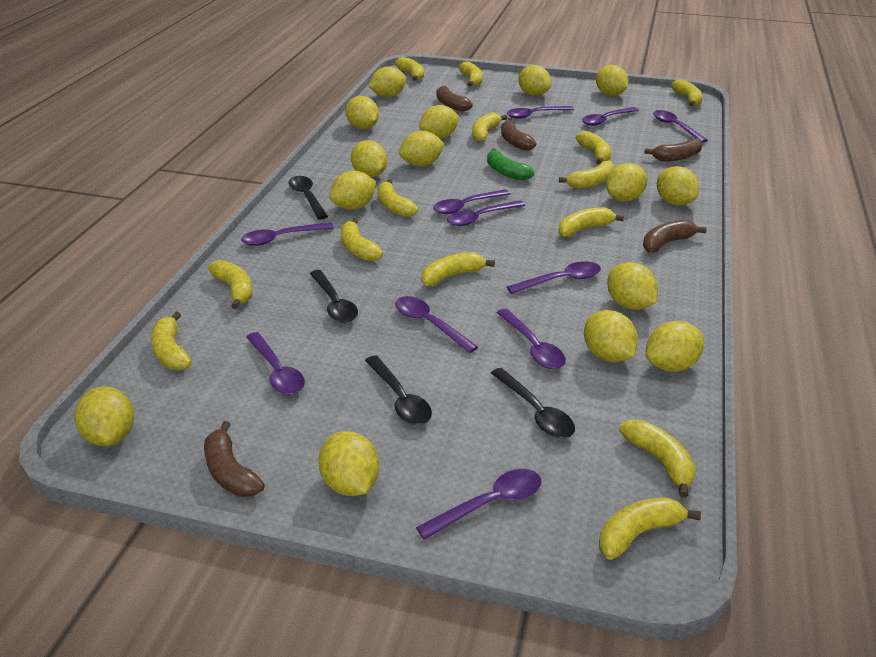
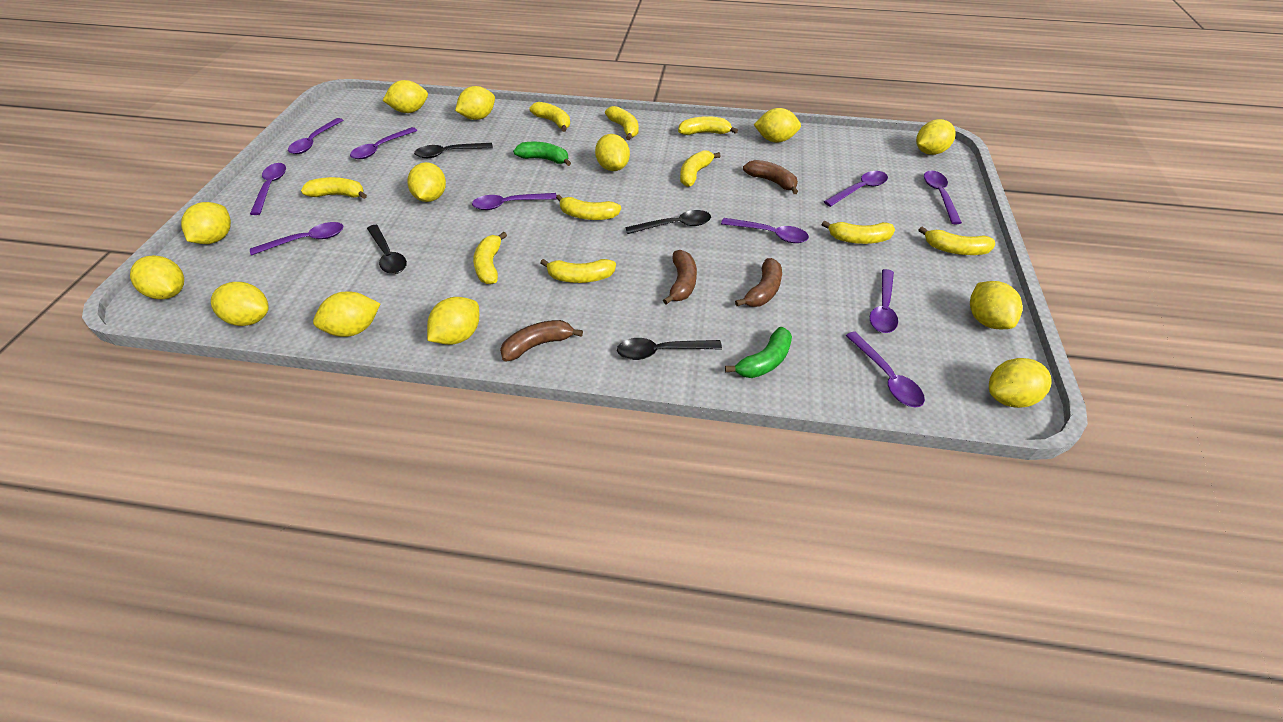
brown banana: [204,421,265,497] [437,86,473,112] [501,120,536,151] [643,220,707,252] [644,138,702,161] = 5 -> [500,320,583,361] [663,250,697,304] [735,258,782,307] [743,160,798,194] = 4
green banana: [487,148,534,181] = 1 -> [513,142,571,166] [725,327,792,378] = 2
purple spoon: [241,222,334,246] [246,332,305,395] [395,296,478,353] [416,469,541,540] [433,189,510,214] [447,200,525,226] [496,308,566,369] [507,106,574,119] [507,261,601,294] [582,107,639,126] [653,110,708,143] = 11 -> [250,163,286,215] [250,222,343,255] [288,118,343,154] [350,127,417,159] [472,193,557,210] [721,218,809,243] [824,171,888,207] [846,331,925,408] [870,269,898,333] [924,171,962,224] = 10
yellow banana: [151,312,192,370] [208,260,252,309] [341,218,383,261] [378,179,418,217] [395,57,424,81] [421,252,495,286] [458,61,483,87] [472,112,508,142] [558,207,624,237] [559,160,615,189] [576,131,611,164] [599,497,701,560] [619,420,696,498] [671,79,703,106] = 14 -> [301,177,367,199] [473,232,507,284] [529,102,570,132] [541,259,616,283] [556,195,621,220] [605,106,639,140] [678,116,738,135] [680,150,721,187] [822,220,895,244] [918,227,995,255] = 10
yellow lemon: [74,386,134,446] [318,431,379,496] [329,171,376,210] [345,96,379,129] [351,140,387,177] [368,66,406,98] [399,131,445,166] [419,105,459,139] [518,65,551,96] [584,310,638,362] [596,65,629,96] [606,163,647,202] [607,262,658,310] [646,321,704,372] [657,166,699,206] = 15 -> [130,255,184,299] [181,202,231,244] [211,282,269,326] [313,291,380,337] [382,80,428,113] [408,162,446,202] [427,297,479,345] [455,86,495,120] [595,134,630,171] [754,108,801,143] [916,119,956,155] [970,281,1023,329] [989,358,1051,408] = 13

